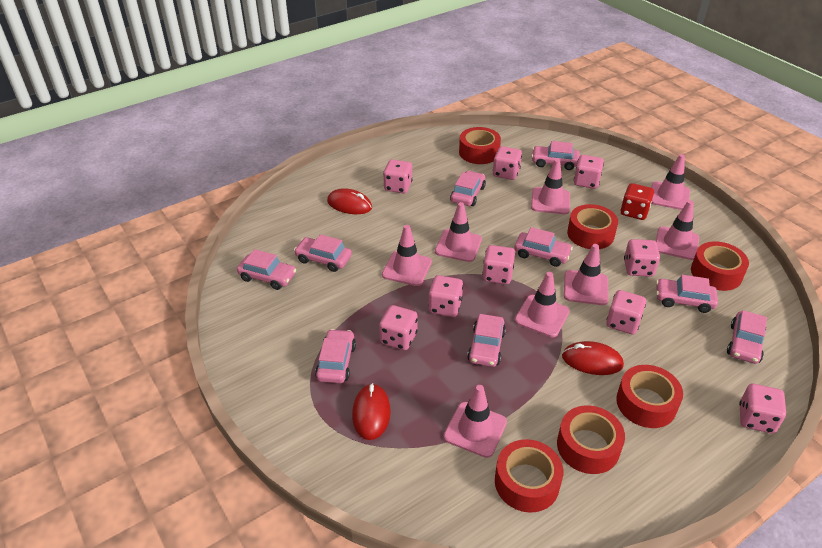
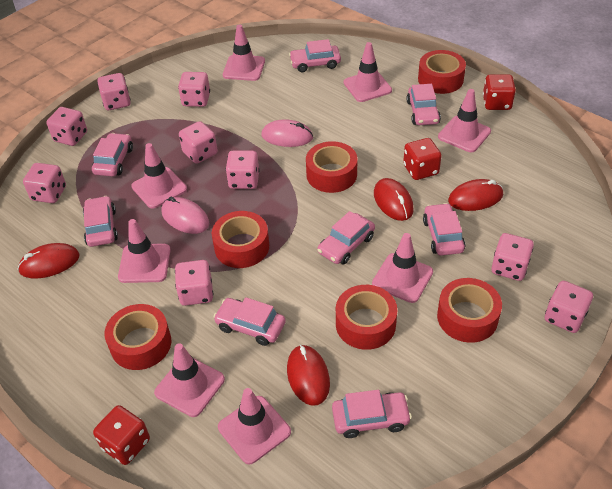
pink car: [237,249,296,290] [294,234,352,272] [315,329,356,383] [450,171,486,206] [467,314,506,367] [514,227,573,267] [532,141,580,170] [656,275,718,313] [727,310,767,364] = 9 -> [83,196,118,247] [92,133,133,177] [213,297,286,346] [289,39,341,72] [317,211,375,264] [332,390,412,438] [406,84,441,125] [423,203,465,256] = 8
pink mouse: none = 0 -> [161,197,209,234] [262,119,313,147] = 2
red dice: [620,183,654,220] = 1 -> [93,405,150,465] [403,138,441,180] [483,74,516,110] = 3
red mouse: [327,188,372,214] [352,383,391,440] [562,341,624,375] = 3 -> [18,243,79,279] [287,345,330,406] [374,178,414,221] [448,179,503,211] = 4

